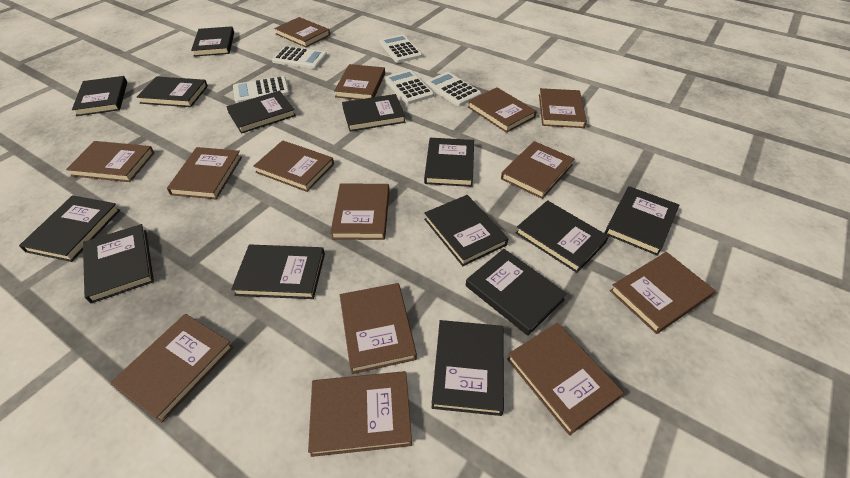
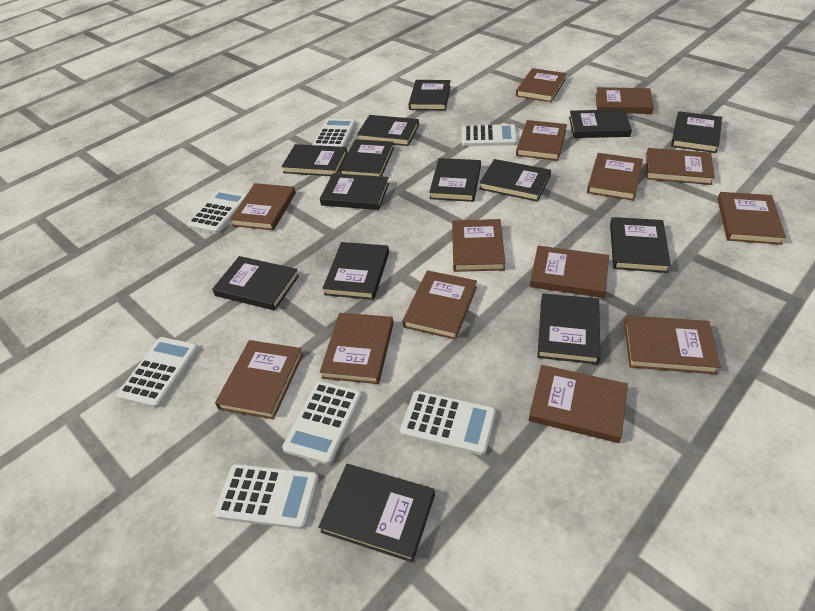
white calculator: [233,76,290,103] [272,46,327,69] [379,34,422,63] [384,70,434,104] [425,72,481,106] = 5 -> [117,337,199,408] [187,190,247,234] [214,464,319,529] [282,381,362,465] [312,118,356,147] [400,391,496,455] [462,124,517,146] = 7

